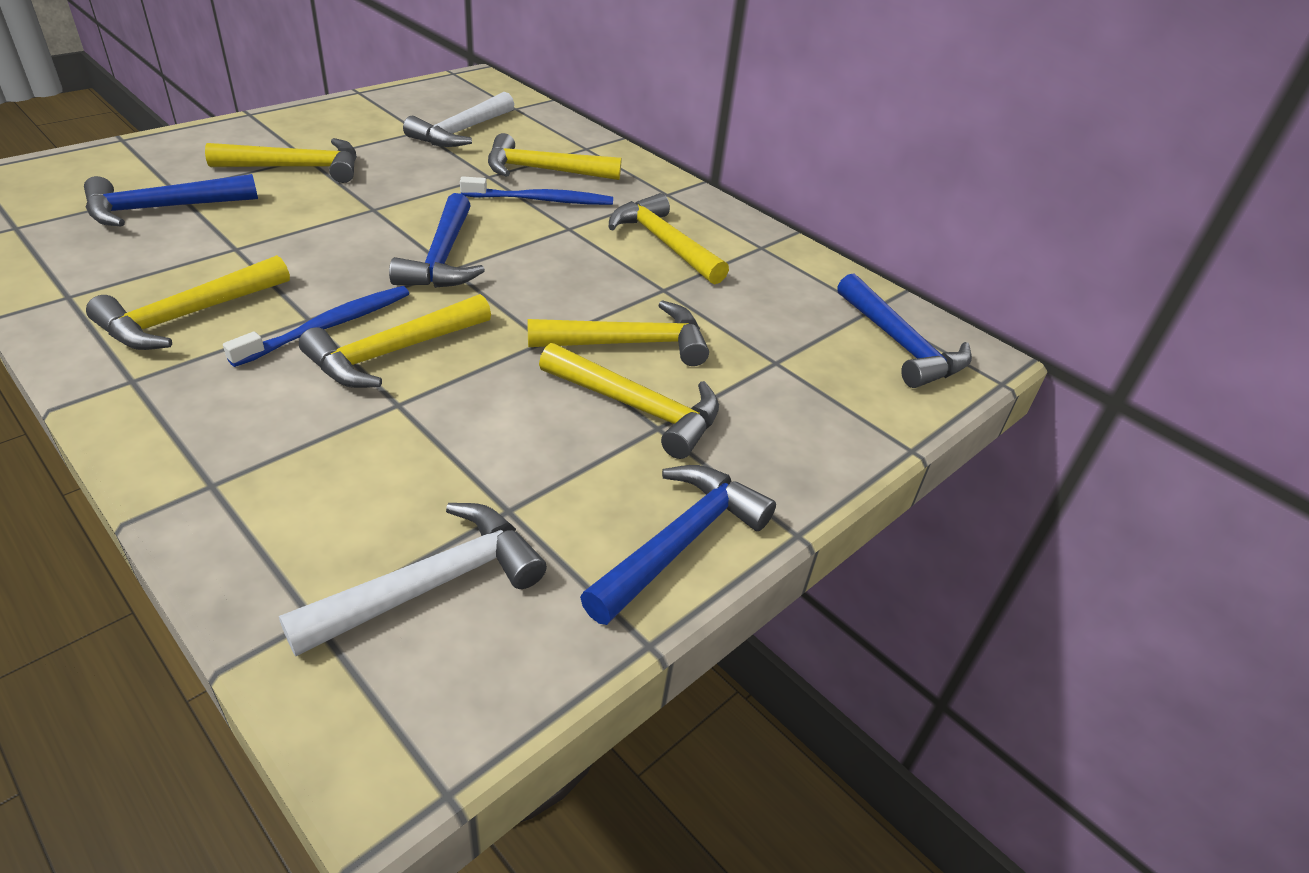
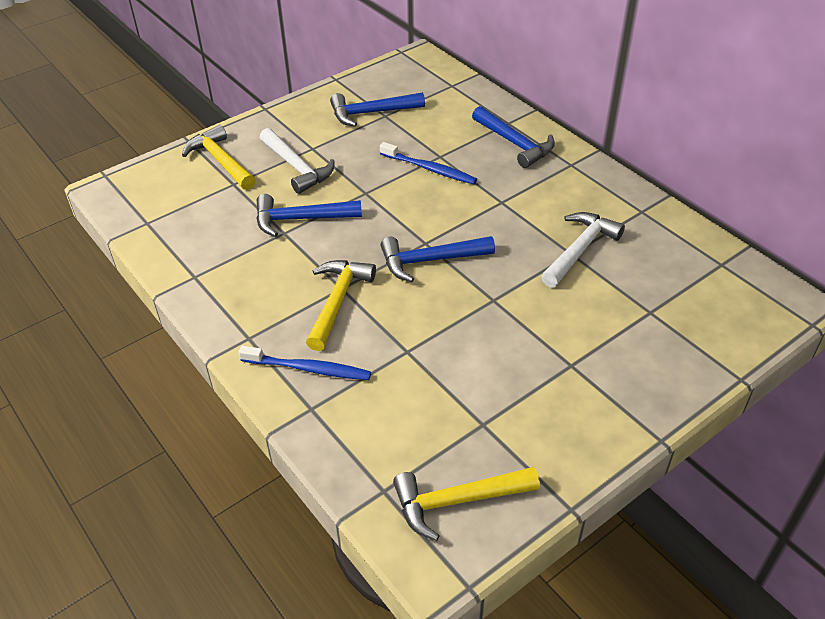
yellow hammer: [86,255,290,350] [205,138,357,183] [299,294,491,388] [488,133,622,180] [528,300,709,366] [539,343,719,459] [609,193,729,285] = 7 -> [182,125,256,190] [306,260,376,351] [393,467,540,541] = 3

